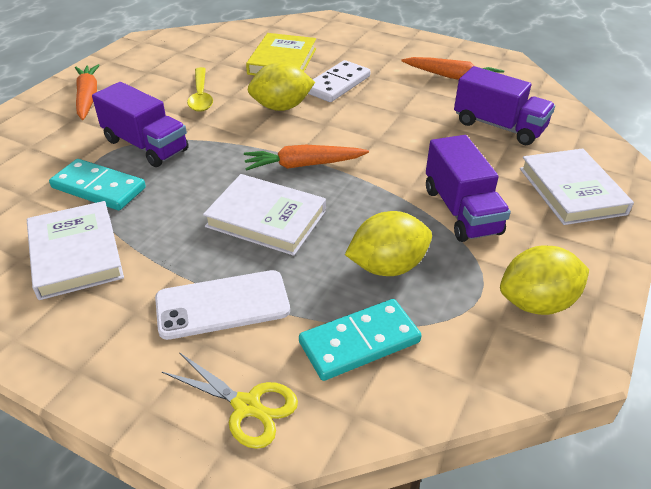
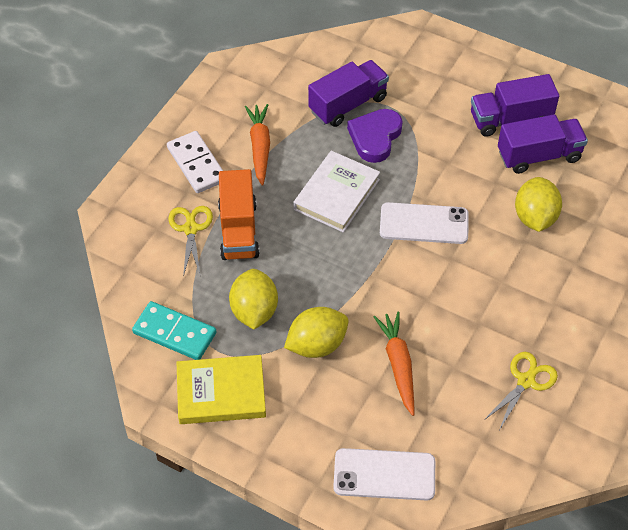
orange carrot: [75,64,100,120] [244,145,369,171] [401,57,504,80] = 3 -> [245,104,270,186] [373,312,414,416] = 2
orange truck: none = 0 -> [218,169,260,260] = 1
purple heart: none = 0 -> [347,109,403,163] = 1
turquoise domino: [49,159,146,210] [299,299,422,381] = 2 -> [132,301,216,360] = 1
white book: [27,201,124,300] [203,174,326,256] [520,148,634,225] = 3 -> [293,151,380,233] = 1
white phone: [155,270,290,340] = 1 -> [333,448,435,500] [380,202,469,244] = 2
yellow scissors: [162,352,298,449] = 1 -> [168,206,213,277] [484,352,558,430] = 2
yellow spoon: [187,67,213,112] = 1 -> none = 0

